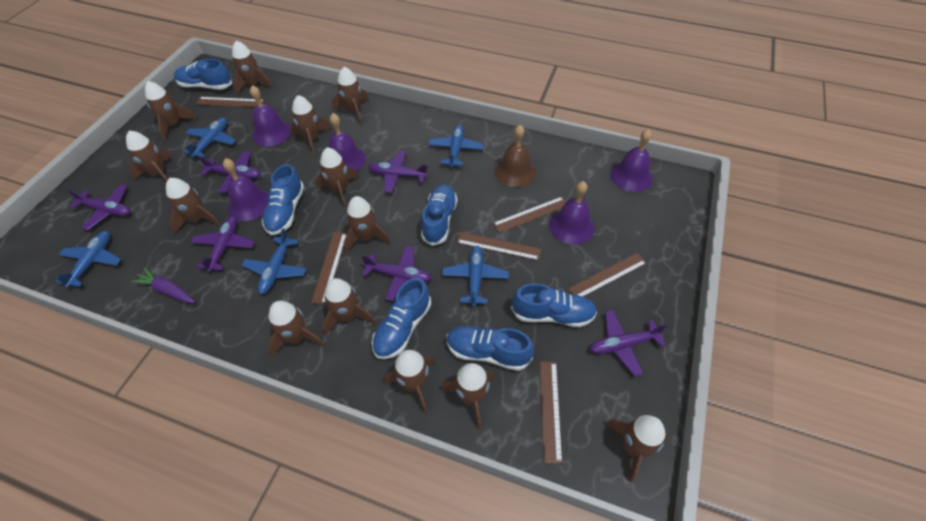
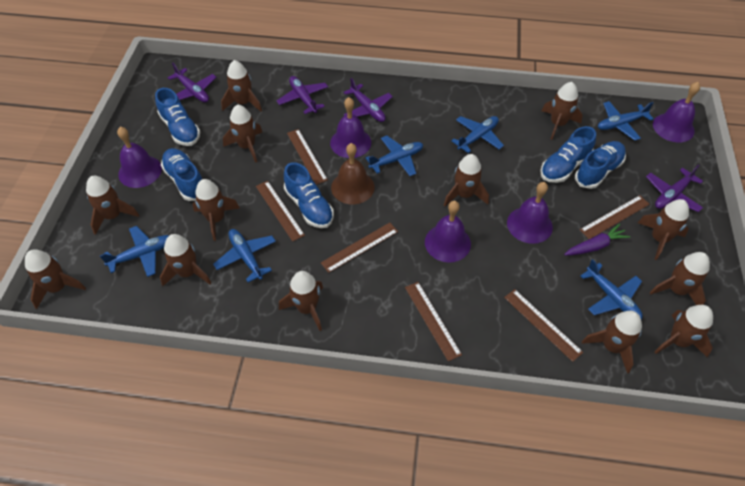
blue plane: [55,231,121,288] [184,118,236,158] [242,228,307,294] [428,125,484,167] [442,246,509,307] = 5 -> [100,226,169,277] [213,229,276,283] [366,135,423,176] [451,116,504,153] [580,259,643,320] [598,101,654,141] = 6
blue shoe: [174,59,232,90] [262,164,304,235] [372,278,431,359] [421,184,457,246] [446,326,534,371] [511,283,597,327] = 6 -> [155,88,200,146] [161,148,202,201] [284,162,334,228] [540,126,596,183] [575,141,626,189] = 5
purple plane: [67,184,130,230] [191,217,255,272] [199,151,261,193] [362,245,432,301] [368,151,428,193] [589,310,667,377] = 6 -> [167,63,217,102] [276,76,328,114] [343,78,393,122] [646,164,703,212] = 4

